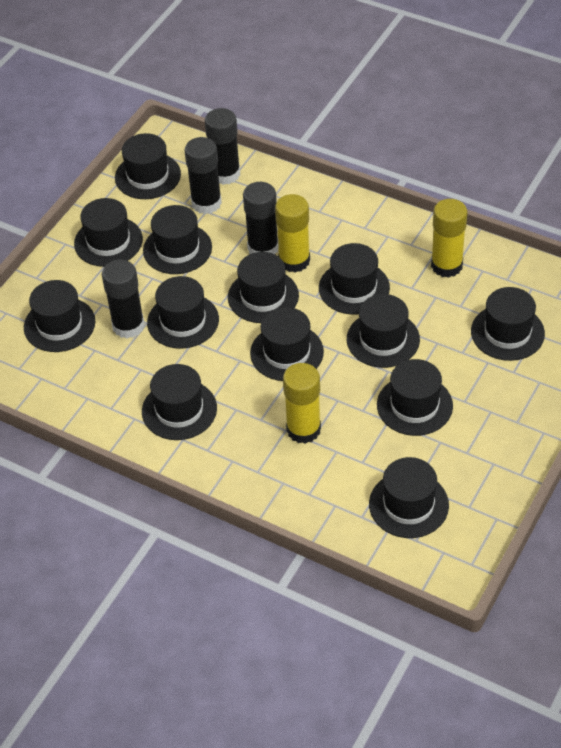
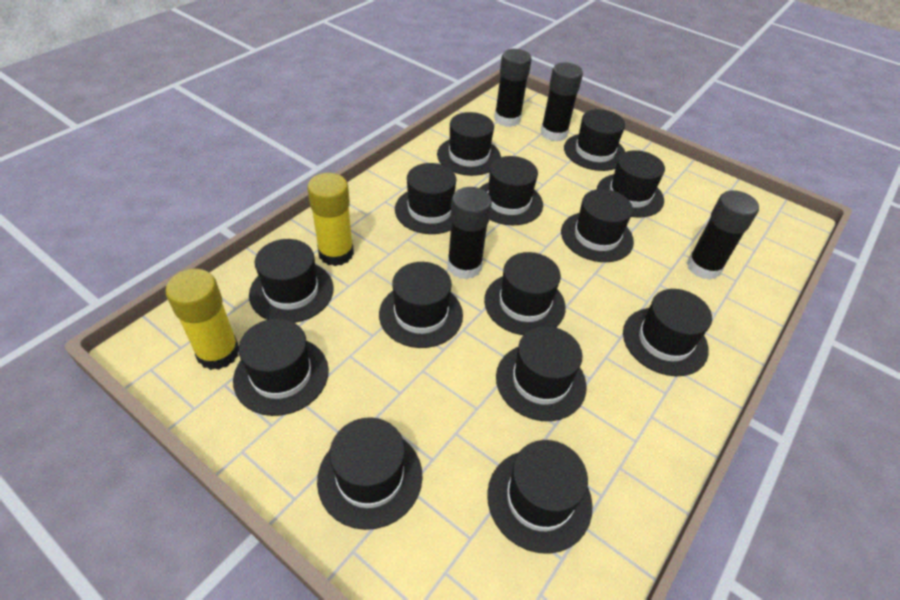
black hat: [24,280,96,352] [74,198,143,267] [115,133,181,199] [142,364,217,440] [143,205,212,274] [147,276,219,349] [228,252,299,323] [250,307,324,381] [319,243,390,315] [347,294,420,368] [369,457,449,538] [377,359,453,436] [471,287,545,361] = 13 -> [233,319,329,416] [249,239,334,323] [317,418,423,530] [379,262,463,348] [395,163,456,234] [437,112,501,176] [480,156,543,225] [484,252,566,335] [487,440,592,554] [496,326,587,421] [561,189,634,262] [564,109,625,171] [597,150,665,218] [623,289,712,376] = 14
yellow glue stick: [275,194,310,273] [283,363,321,444] [431,199,467,278] = 3 -> [165,269,239,370] [307,173,354,266] = 2

